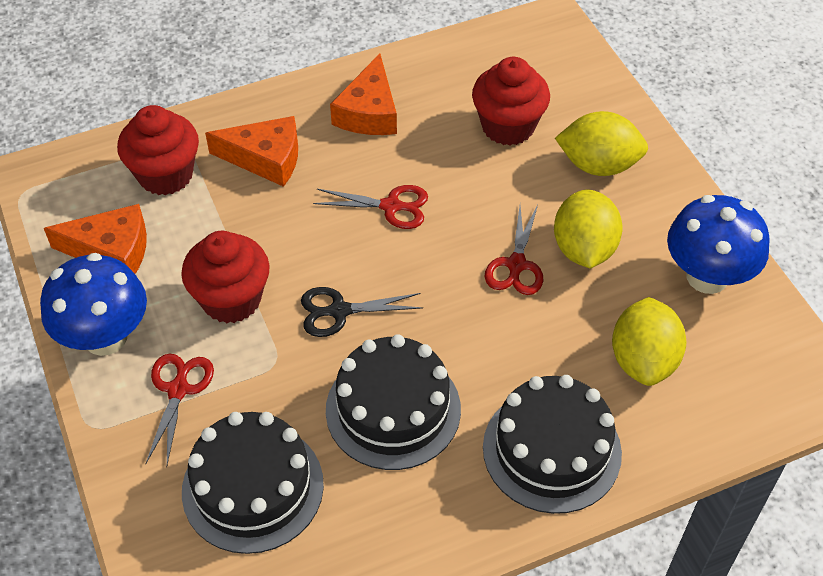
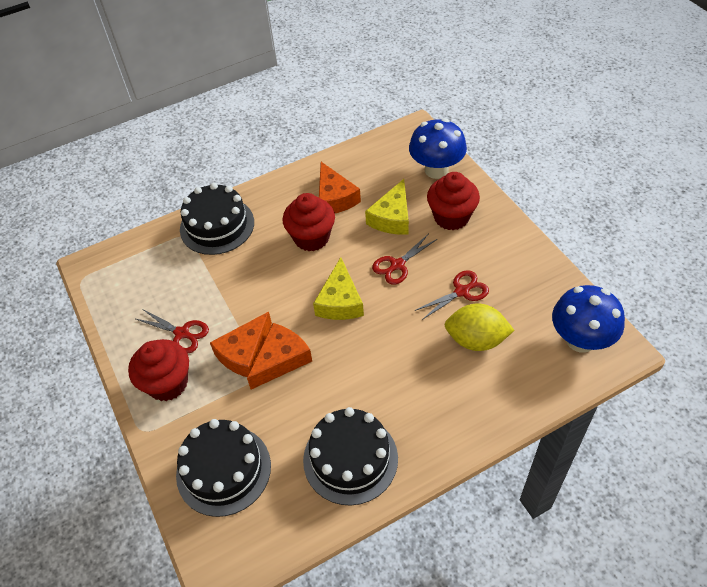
black scissors: [301,287,423,337] = 1 -> none = 0
yellow cheese: none = 0 -> [313,257,364,320] [365,179,409,235] = 2
yellow lemon: [554,189,623,269] [555,111,648,176] [612,297,687,386] = 3 -> [444,303,514,351] = 1

